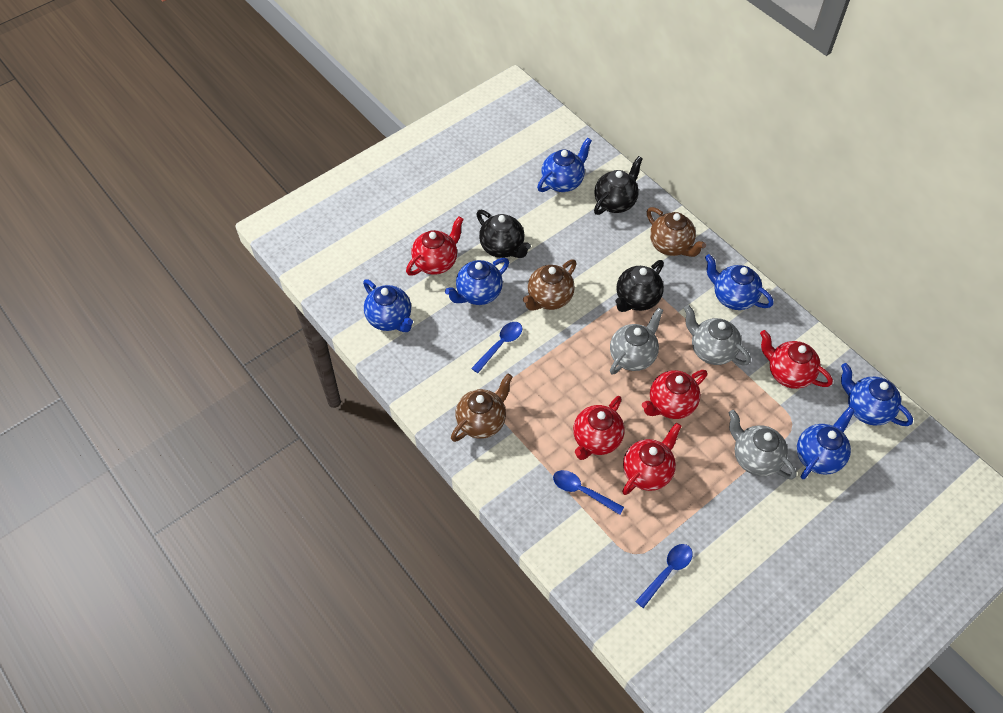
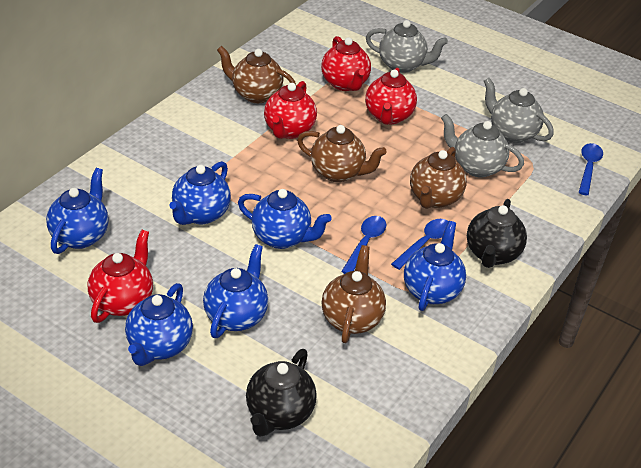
black teapot: [476,210,531,258] [594,156,643,215] [615,260,664,312] = 3 -> [246,349,317,436] [467,199,527,268] = 2
brown teapot: [451,374,513,442] [523,259,576,310] [647,207,706,257] = 3 -> [217,46,296,103] [297,125,387,182] [322,245,386,343] [410,147,467,209] = 4
red teapot: [406,216,464,276] [573,396,625,460] [622,423,682,495] [642,370,707,419] [760,330,833,389] = 5 -> [88,230,153,323] [264,81,317,139] [321,36,371,91] [365,68,417,125] = 4

